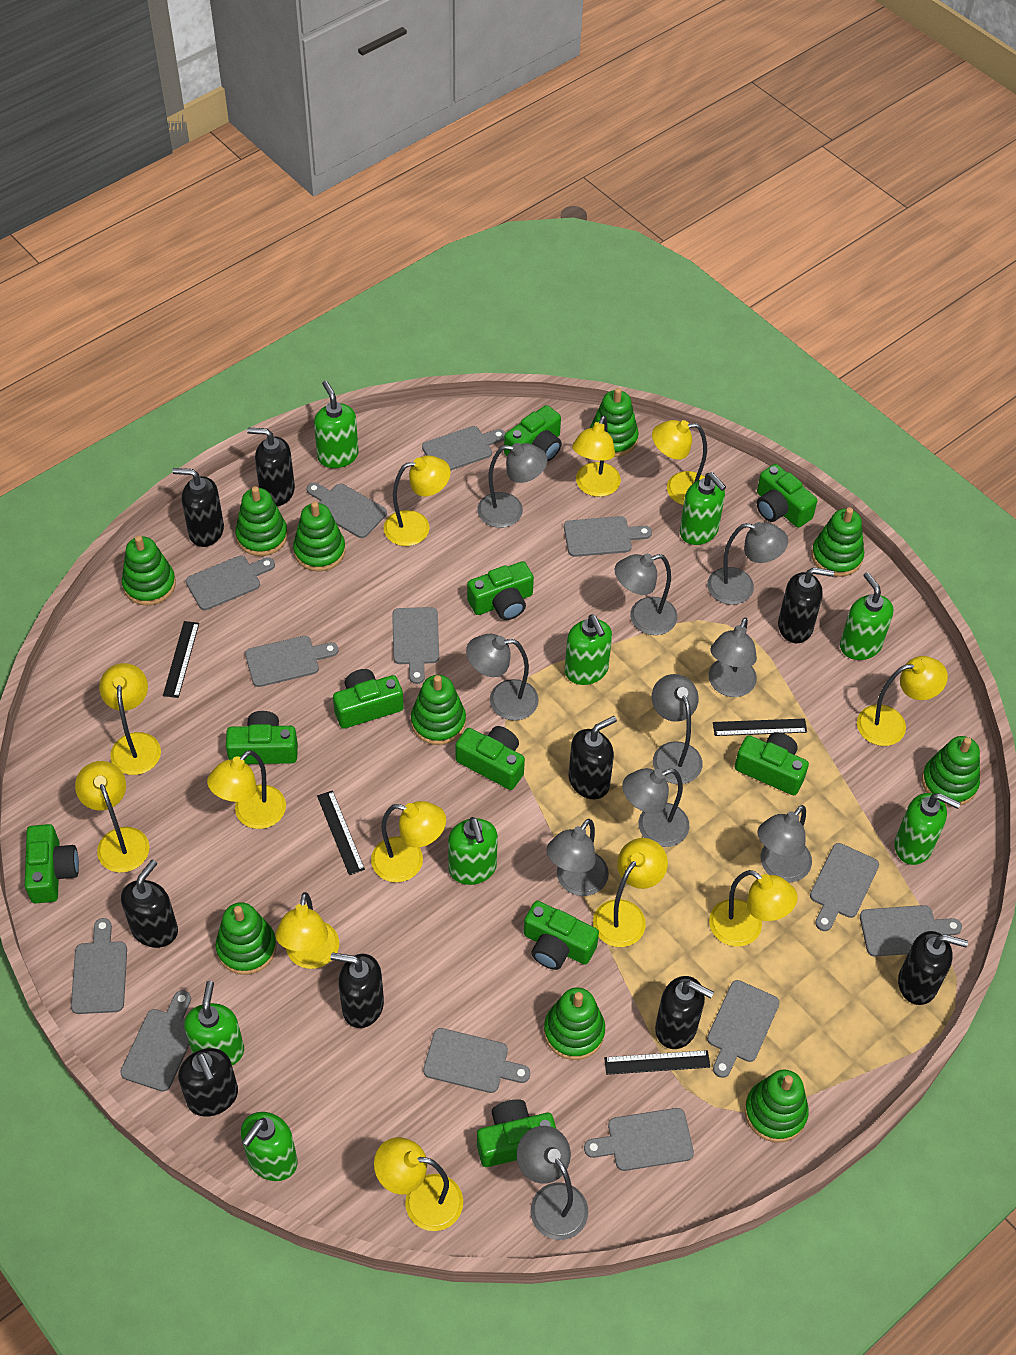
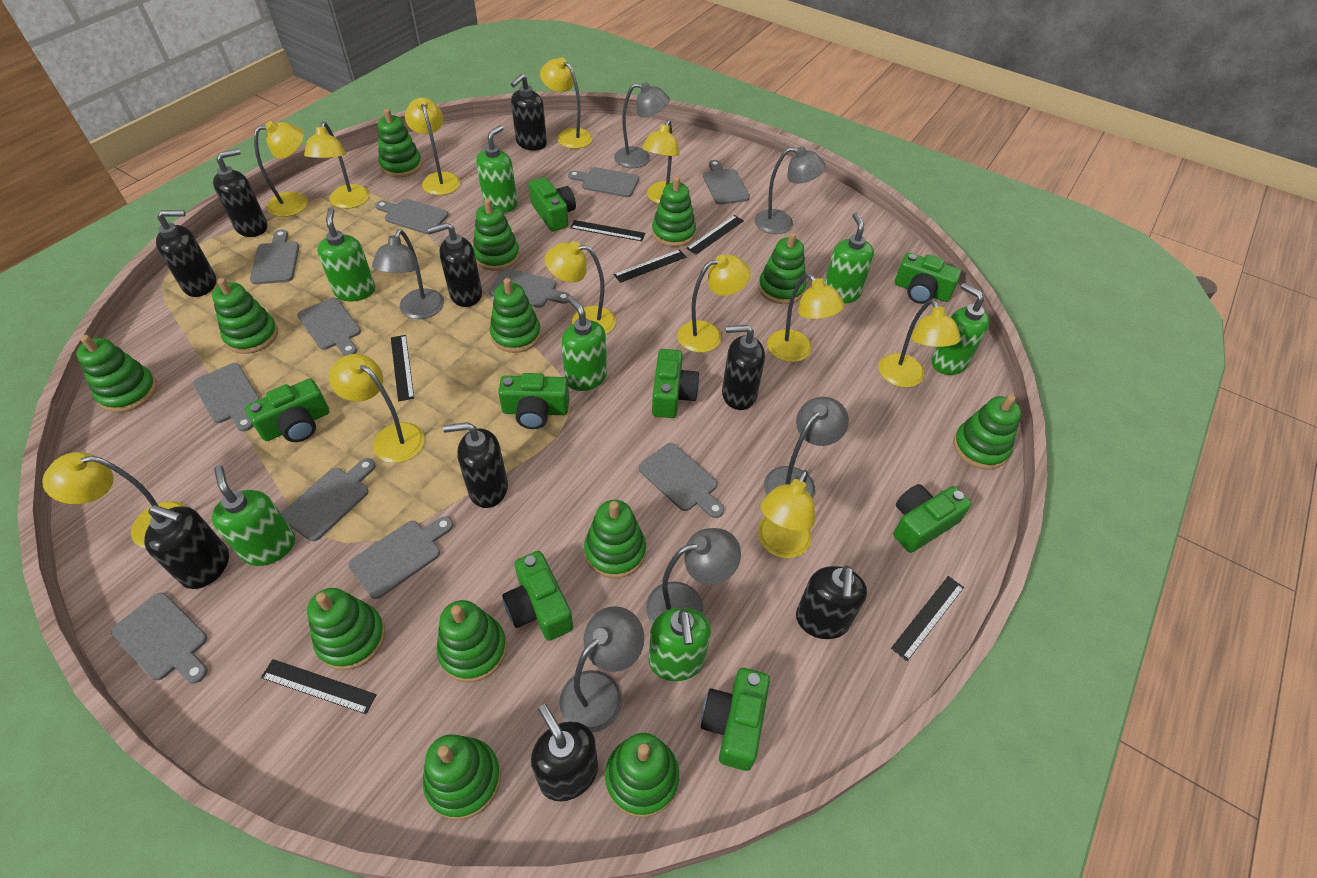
black ruler: [163,621,199,698] [317,790,365,875] [604,1050,710,1075] [713,718,807,736] = 4 -> [261,659,377,714] [391,335,414,402] [570,220,645,241] [614,249,686,283] [686,215,744,255] [891,576,964,661] = 6
green camera: [25,824,79,903] [226,711,298,764] [333,669,404,729] [455,726,525,790] [467,561,534,620] [477,1099,556,1167] [504,405,562,462] [524,901,599,970] [735,732,809,795] [757,464,817,528] = 10 -> [245,378,329,442] [498,373,569,429] [502,551,573,641] [529,177,576,231] [652,349,700,418] [701,668,770,771] [893,484,972,553] [895,253,961,304] = 8
green soap dispenser: [184,981,244,1066] [241,1112,298,1181] [314,381,358,468] [448,817,498,885] [565,615,612,685] [680,472,726,545] [840,572,893,660] [895,793,961,865] = 8 -> [211,465,295,566] [317,208,375,302] [476,125,518,213] [561,296,607,391] [649,607,711,681] [824,212,874,303] [932,283,990,375] = 7
green stacking toy: [122,535,176,606] [216,902,277,975] [235,486,288,556] [293,502,345,571] [411,675,466,745] [544,987,605,1060] [590,388,639,457] [744,1069,809,1142] [812,507,864,577] [922,736,980,806] = 10 -> [76,335,157,413] [212,278,278,354] [307,588,386,670] [378,109,422,178] [423,734,501,820] [437,600,507,682] [473,199,520,271] [490,278,541,353] [584,500,646,578] [605,733,679,818] [652,176,696,247] [758,232,806,304] [953,395,1021,470] = 13
grey cutting board: [71,918,127,1014] [120,990,191,1092] [186,556,275,610] [245,636,338,687] [307,482,387,538] [392,607,439,684] [422,426,506,471] [423,1028,530,1093] [564,516,652,557] [584,1108,694,1171] [707,980,780,1078] [810,843,879,931] [860,905,962,957] = 13 -> [111,593,208,684] [193,363,260,431] [250,230,299,284] [281,458,376,541] [297,298,361,356] [348,516,453,599] [376,199,449,234] [489,268,570,308] [568,167,639,197] [639,443,724,518] [703,160,750,205] = 11
grey lamp: [466,634,539,720] [477,443,548,528] [517,1126,588,1240] [547,819,609,896] [615,554,678,635] [622,768,689,847] [652,674,703,784] [707,522,788,605] [708,617,757,697] [757,805,812,882] = 10 -> [372,229,444,319] [559,606,644,733] [614,82,670,168] [646,528,741,624] [755,147,826,234] [764,397,849,498] = 6

